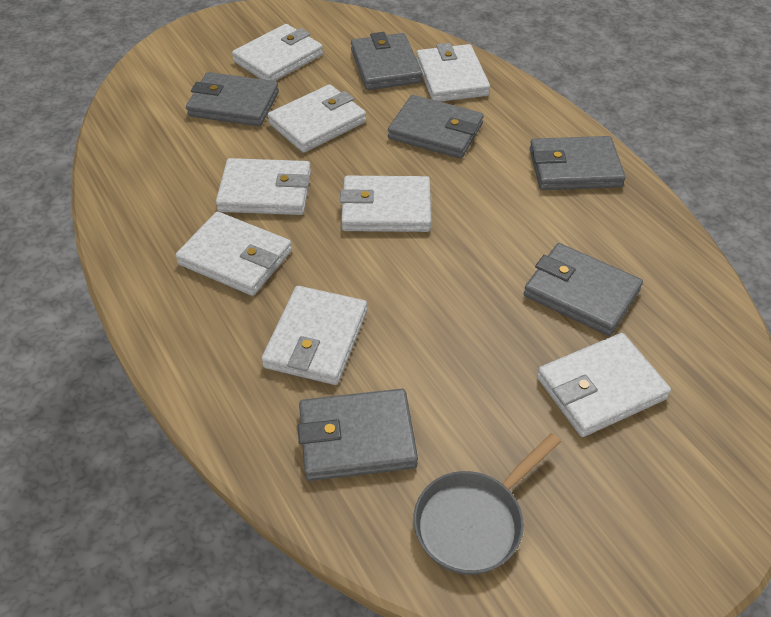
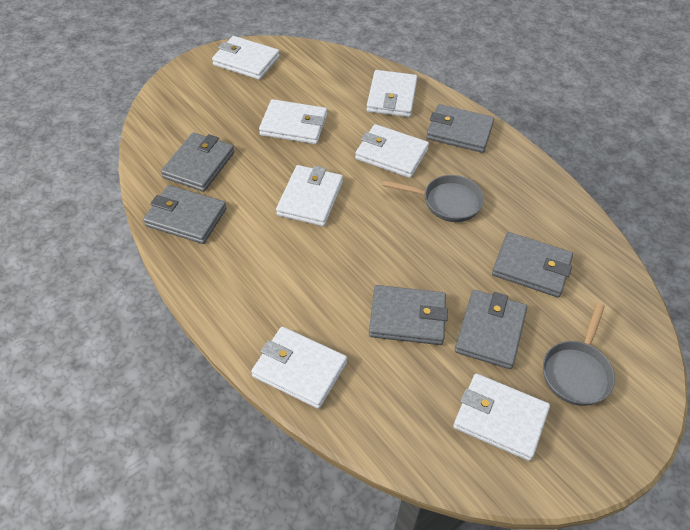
grey pan: [413,433,561,575] = 1 -> [382,175,484,222] [543,302,615,406] = 2
white wallet: [176,211,292,296] [216,158,311,215] [232,24,323,81] [262,286,367,385] [267,84,366,153] [340,176,431,232] [416,43,490,102] [537,333,671,437] = 8 -> [212,36,280,80] [251,327,347,409] [259,99,327,144] [276,165,343,226] [355,124,429,178] [366,70,417,117] [453,373,550,461] = 7

